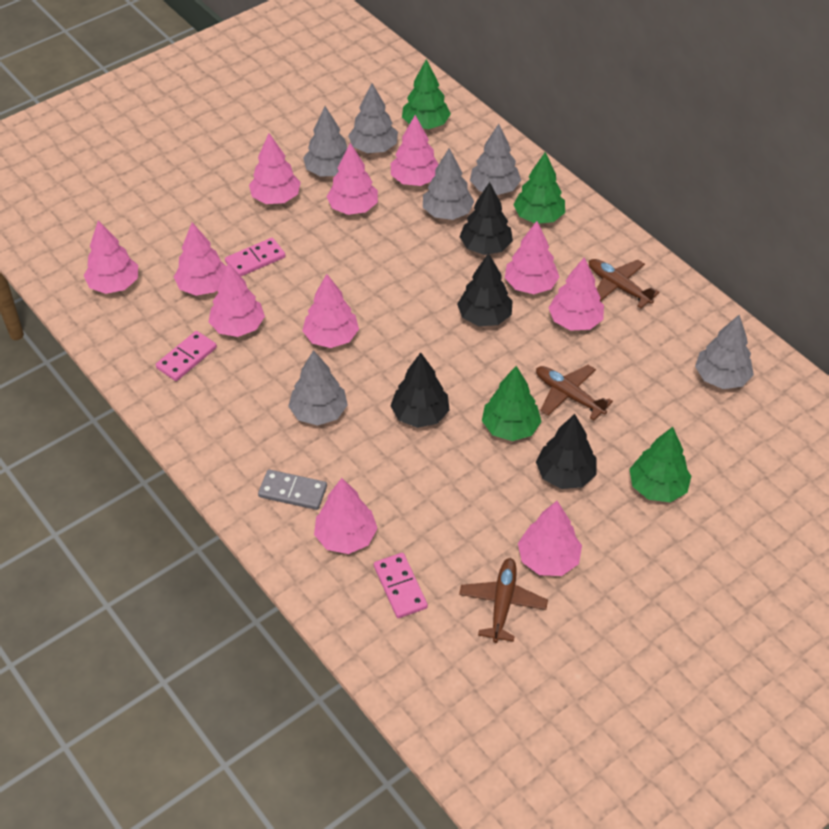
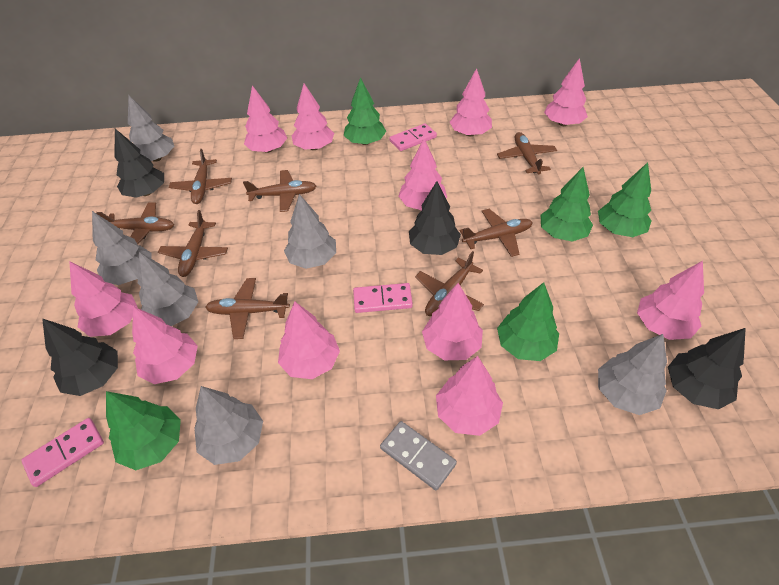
brown plane: [459,558,548,643] [536,365,613,420] [589,259,660,308] = 3 -> [96,202,174,244] [158,210,228,277] [169,149,232,204] [205,278,290,339] [243,170,316,212] [415,251,484,316] [460,209,533,257] [497,132,557,174] = 8
green tree: [402,59,451,129] [482,366,542,441] [513,152,565,223] [629,427,691,502] = 4 -> [106,391,181,470] [344,77,386,145] [497,282,559,361] [541,167,593,242] [598,162,652,237] = 5

